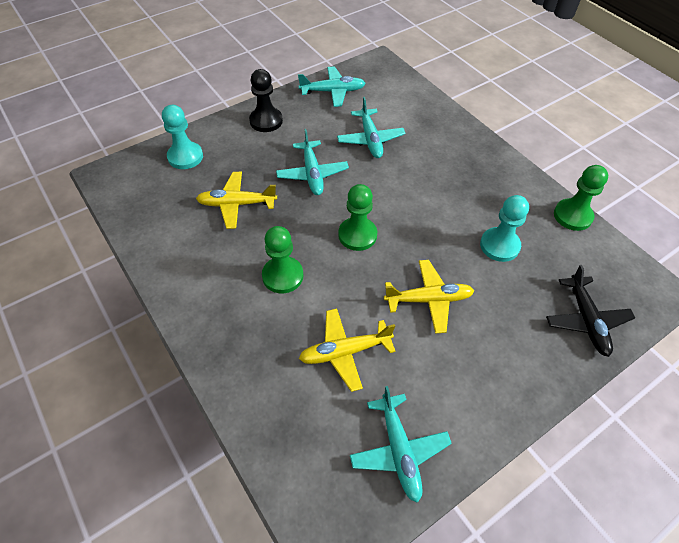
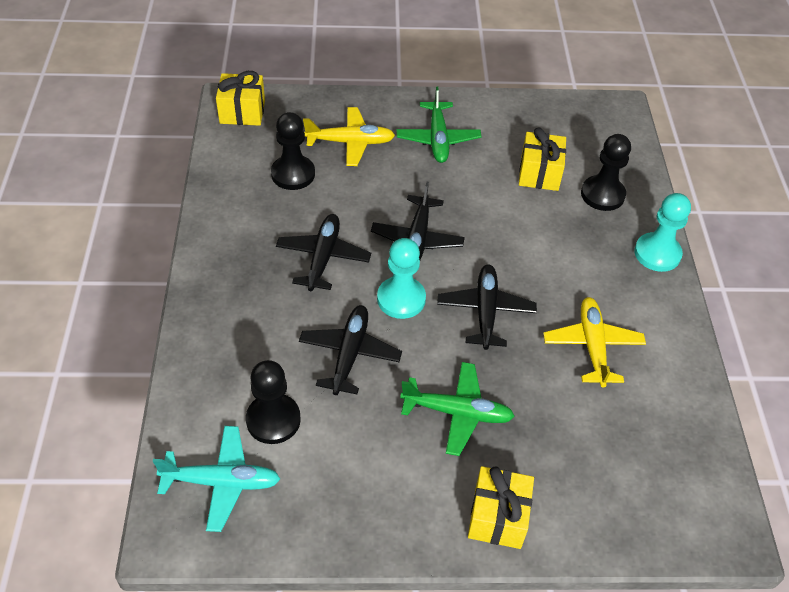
black pawn: [249,69,283,132] = 1 -> [246,360,301,444] [271,112,315,190] [581,134,631,211] = 3
black plane: [546,265,635,357] = 1 -> [276,214,371,291] [299,305,402,395] [371,182,465,260] [437,264,537,350] = 4
green pawn: [262,226,303,293] [338,184,377,251] [554,165,608,231] = 3 -> none = 0
green plane: none = 0 -> [396,86,481,163] [400,362,515,456] = 2
turquoise plane: [276,129,349,195] [298,66,366,107] [337,97,406,158] [350,386,452,503] = 4 -> [153,426,280,532] = 1
yellow gift: none = 0 -> [216,71,265,126] [468,466,534,549] [519,127,566,191] = 3
yellow plane: [196,172,277,229] [299,309,396,392] [384,260,474,334] = 3 -> [303,107,395,166] [543,297,646,388] = 2

